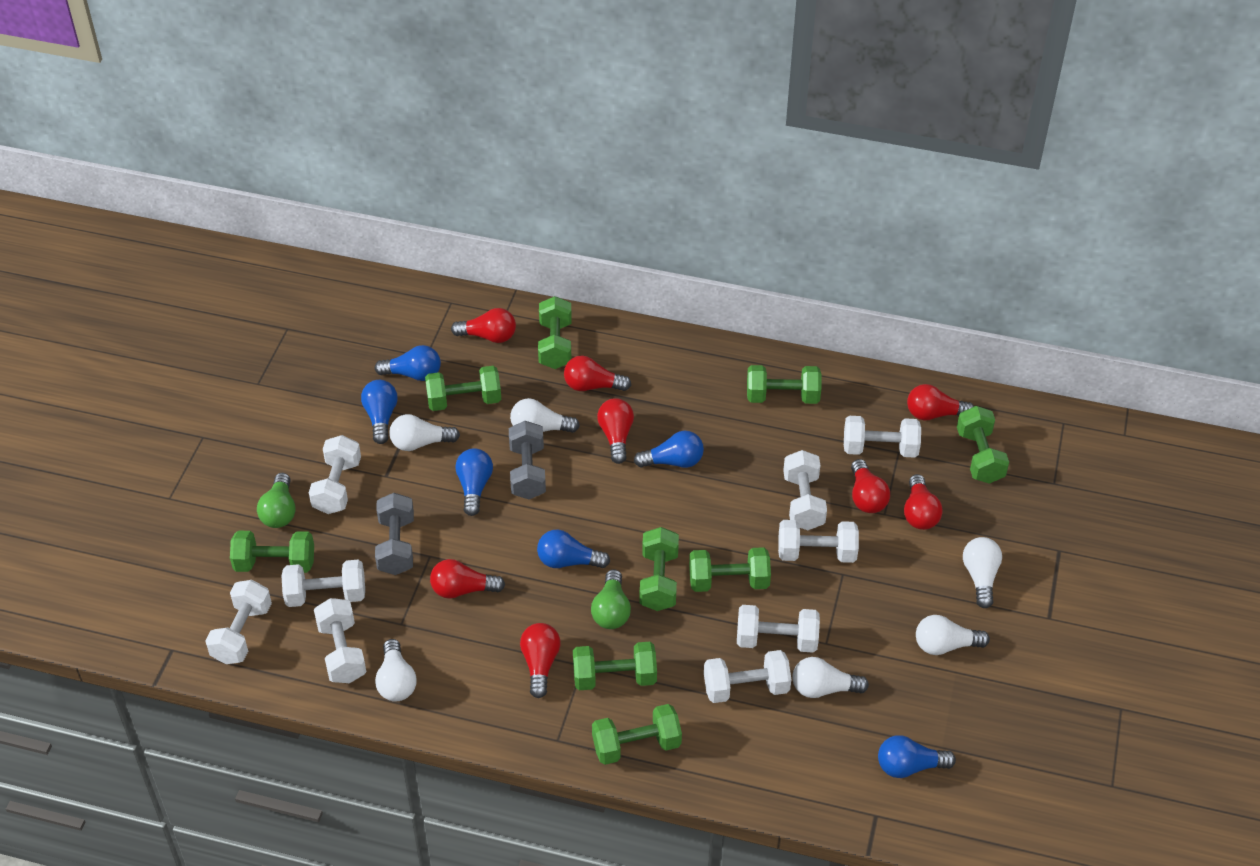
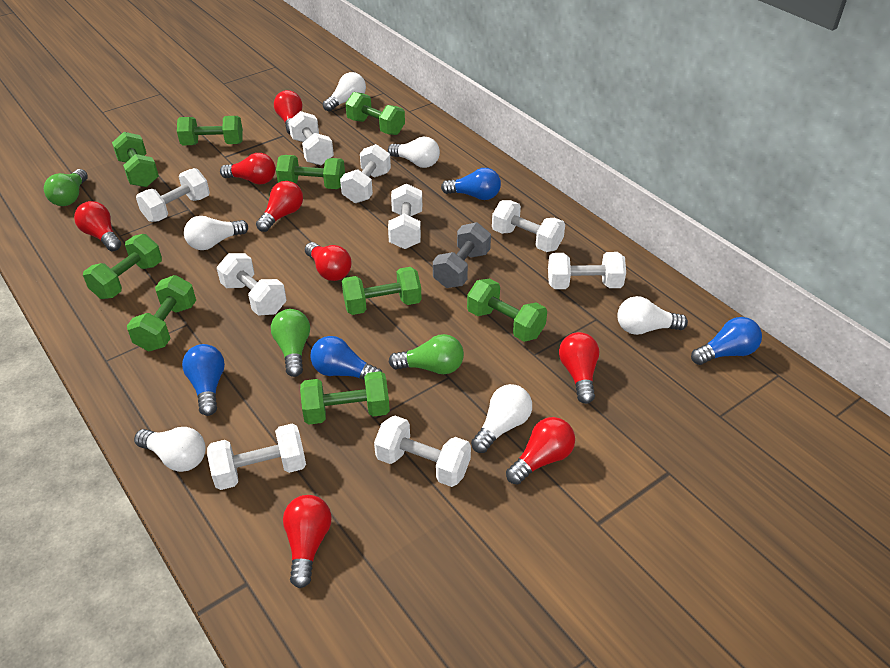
blue light bulb: [361,380,398,444] [374,345,441,381] [455,448,493,516] [537,529,610,568] [634,431,704,468] [878,735,956,778] = 6 -> [182,344,225,416] [310,336,382,381] [441,168,501,200] [691,317,762,365] = 4
green light bulb: [257,473,296,528] [591,569,631,629] = 2 -> [44,169,88,206] [271,309,310,377] [389,334,464,374] = 3
grey dumbbell: [375,493,414,575] [509,421,546,499] = 2 -> [433,222,491,288] = 1

